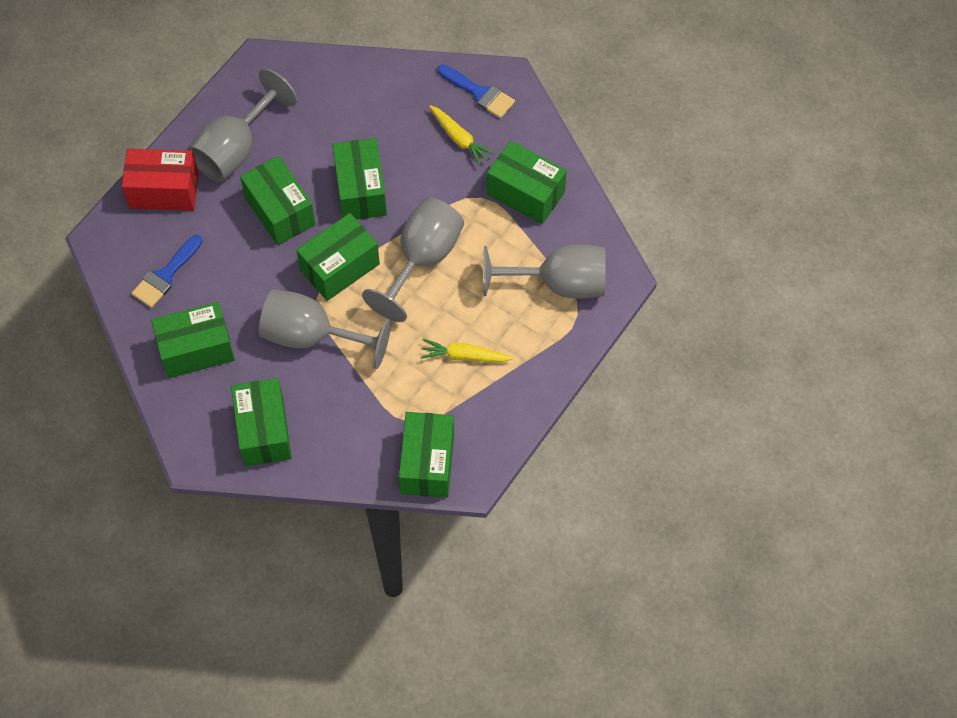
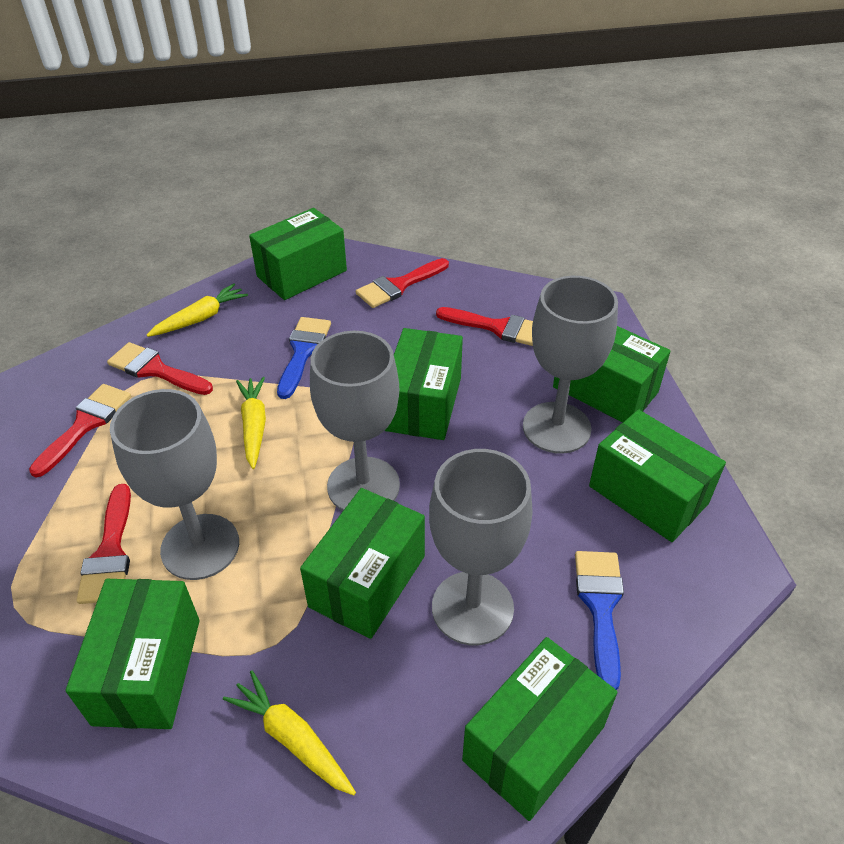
red box: [122,149,199,211] = 1 -> none = 0
red brush: none = 0 -> [29,384,131,477] [77,484,131,604] [107,342,213,395] [356,258,449,308] [436,307,533,346] = 5
yellow carrot: [420,339,513,362] [429,105,495,166] = 2 -> [146,283,248,337] [223,670,356,795] [236,377,266,469] = 3

